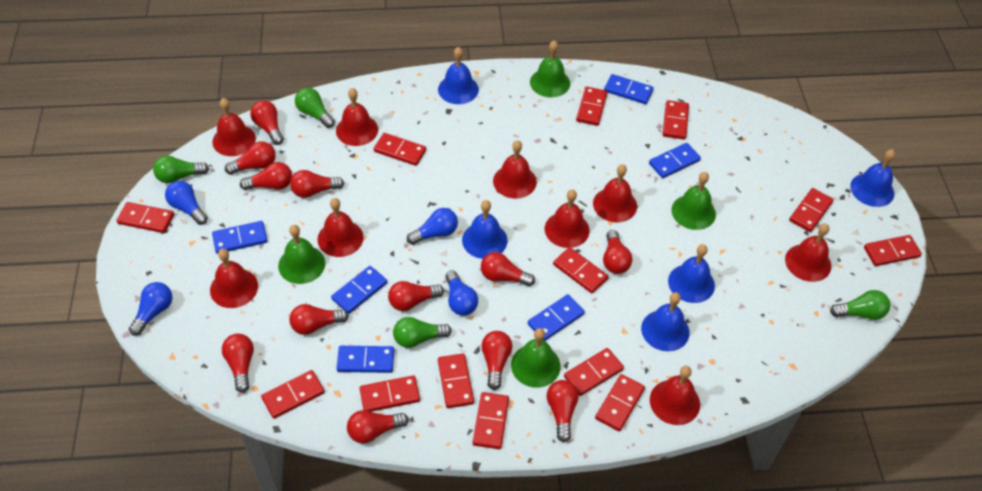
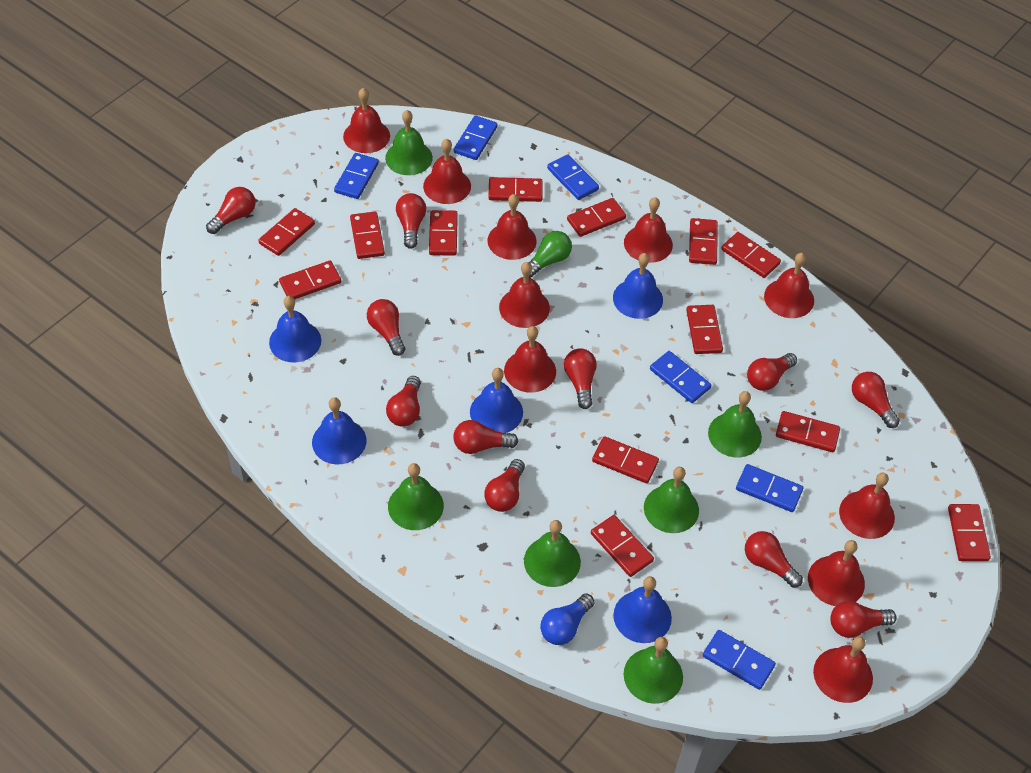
blue light bulb: [129,282,172,336] [165,181,208,225] [407,208,458,245] [445,270,478,316] = 4 -> [540,593,595,645] = 1
green bell: [278,225,325,284] [511,328,560,388] [530,40,570,97] [671,172,716,230] = 4 -> [385,110,433,175] [388,463,444,530] [524,520,581,587] [624,637,683,704] [644,467,699,533] [708,391,762,457] = 6
green light bulb: [153,156,209,183] [295,88,335,128] [393,317,452,348] [830,290,890,320] = 4 -> [529,231,572,278] = 1
red bell: [210,249,258,308] [212,98,256,156] [317,198,364,257] [336,88,378,146] [493,140,537,199] [545,189,590,248] [593,164,637,222] [650,366,700,425] [785,223,831,282] = 9 -> [343,88,390,153] [423,139,471,204] [488,194,536,260] [499,262,550,328] [504,326,556,393] [624,197,673,263] [764,253,814,318] [808,540,865,606] [813,636,873,703] [839,473,895,539] = 10
red light bulb: [222,334,254,393] [225,141,276,175] [240,162,292,190] [250,101,284,145] [289,304,349,335] [290,170,344,198] [347,410,409,444] [388,281,444,311] [481,252,535,286] [481,331,512,390] [547,380,579,442] [603,230,632,274] = 12 -> [206,187,256,234] [367,299,405,356] [386,376,421,427] [396,193,426,249] [453,420,518,454] [484,459,525,512] [564,348,597,409] [745,531,803,588] [747,353,797,391] [830,601,897,638] [852,372,900,428] = 11

